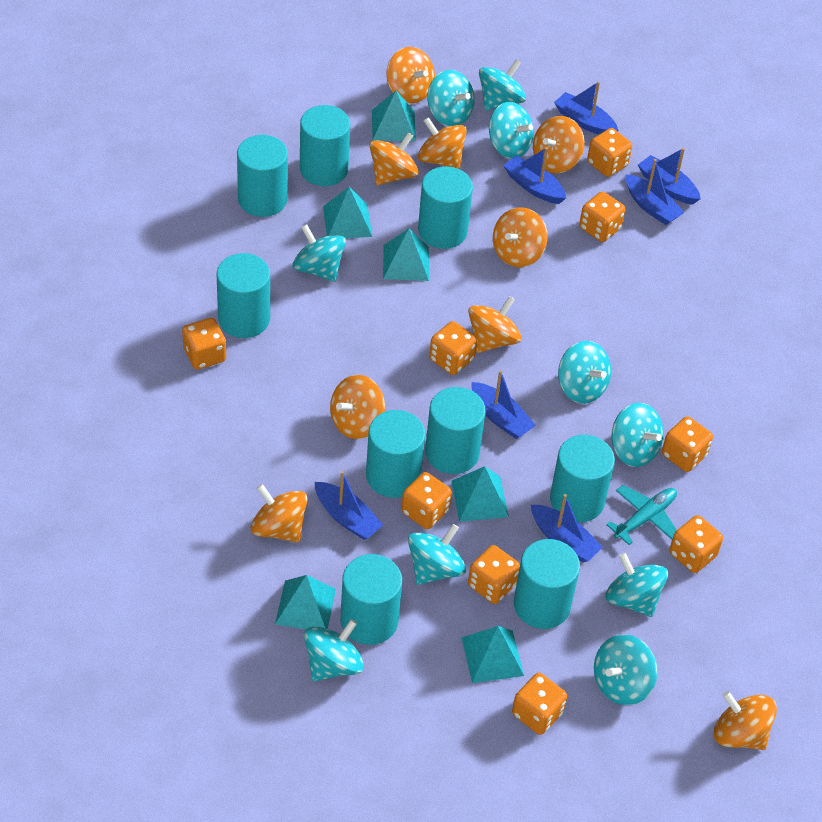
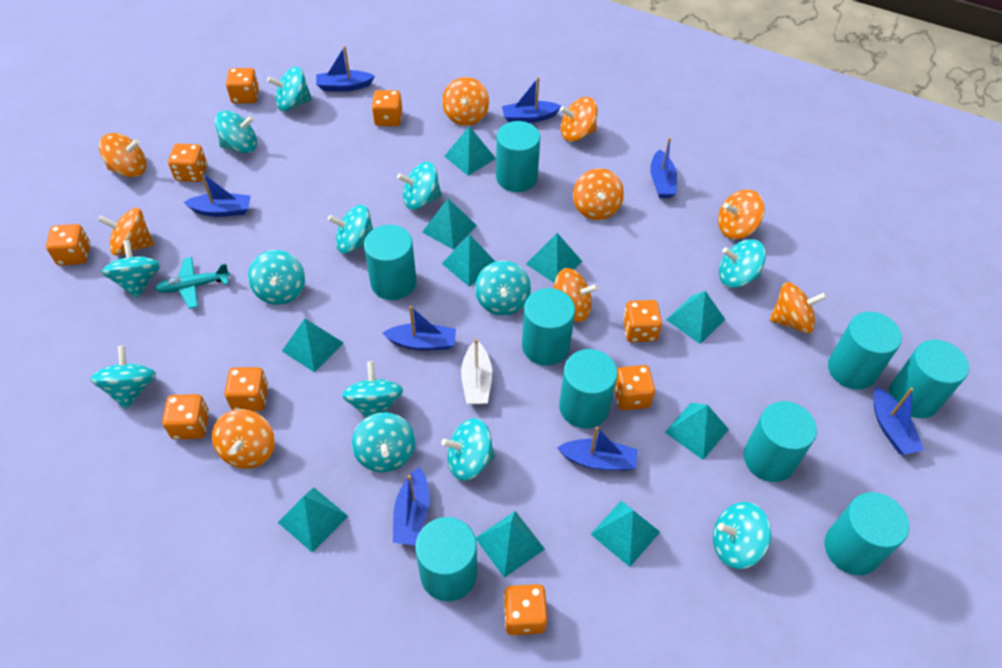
blue boat: [315,471,383,540] [471,370,536,439] [503,147,566,204] [531,494,603,562] [554,81,618,135] [625,159,685,225] [638,148,701,205] = 7 -> [183,171,251,217] [316,46,375,91] [382,306,456,351] [393,467,430,545] [502,77,561,123] [557,427,638,471] [650,138,677,198] [874,387,924,455] = 8
turquoise pyramid: [275,575,336,629] [323,187,372,238] [372,91,416,141] [383,229,429,281] [451,466,509,522] [462,626,524,683] = 6 -> [278,487,348,553] [282,319,343,373] [422,199,477,250] [442,234,496,287] [444,126,496,176] [476,511,545,578] [526,233,582,283] [591,501,660,567] [665,403,729,460] [666,291,725,344] = 10
turquoise spinning top: [292,224,346,282] [304,619,364,681] [408,524,466,585] [427,70,475,126] [479,59,526,111] [489,102,534,159] [558,341,611,404] [594,634,658,705] [605,553,668,617] [611,403,664,467] = 10 -> [90,346,156,409] [102,240,161,298] [215,111,257,153] [248,250,305,305] [267,67,312,111] [328,205,373,254] [342,361,403,418] [352,412,415,472] [397,162,442,210] [441,418,495,481] [475,261,531,316] [713,502,771,569] [719,239,766,288] = 13
white boat: none = 0 -> [461,339,492,404] = 1

